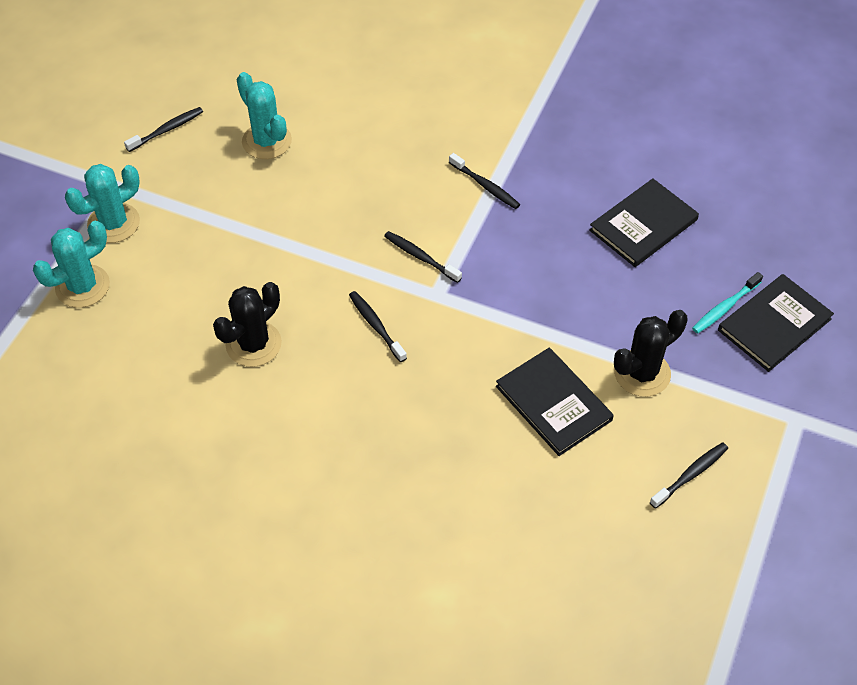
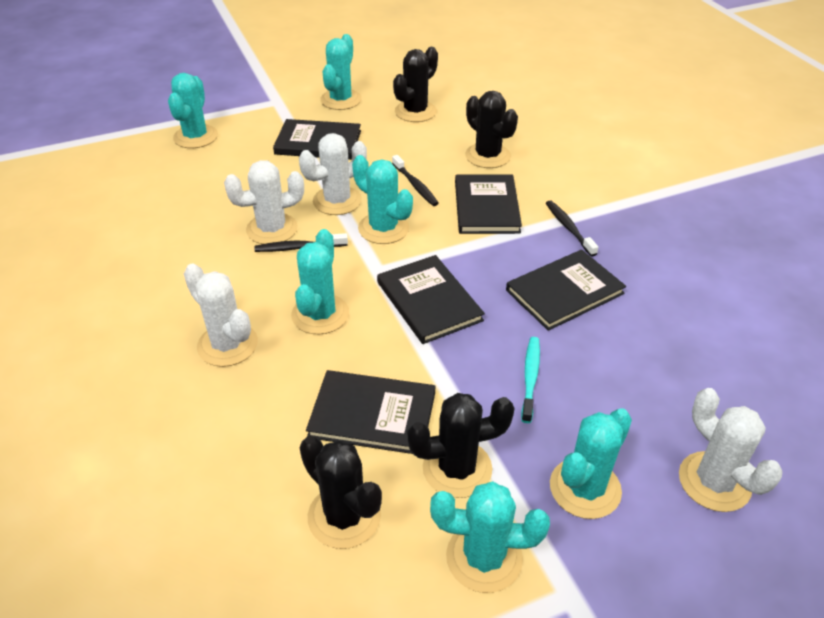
black book: [496,348,614,456] [589,178,699,267] [718,274,834,372] = 3 -> [273,119,361,160] [306,370,435,454] [377,255,485,344] [455,174,522,234] [506,250,626,331] = 5
black cactus: [213,282,282,367] [614,310,688,397] = 2 -> [300,436,382,549] [393,47,438,122] [407,393,515,498] [465,91,518,168] = 4
black toothbrush: [124,107,203,152] [349,291,407,362] [384,231,462,283] [449,153,520,209] [650,442,728,509] = 5 -> [254,233,348,252] [392,155,439,206] [546,200,598,256] = 3
turquoise cactus: [33,221,110,308] [65,164,140,243] [237,72,292,159] = 3 -> [168,73,218,148] [291,229,349,335] [320,34,362,110] [352,155,413,244] [430,482,550,593] [550,408,632,519] = 6
white cactus: none = 0 -> [184,264,258,367] [224,160,304,244] [299,133,367,215] [679,388,783,512] = 4

